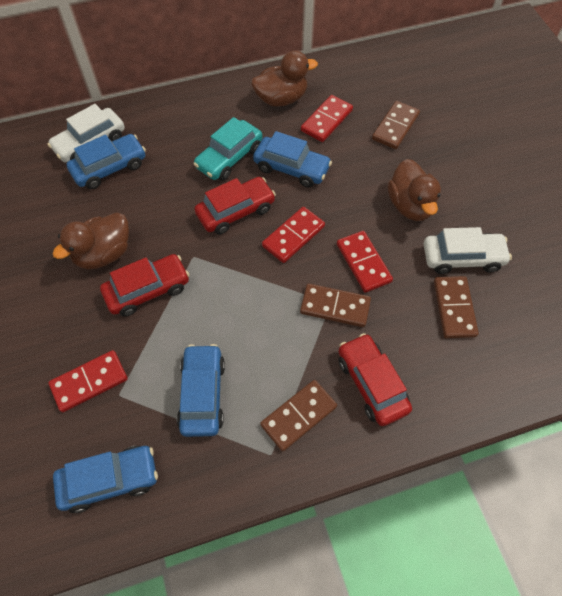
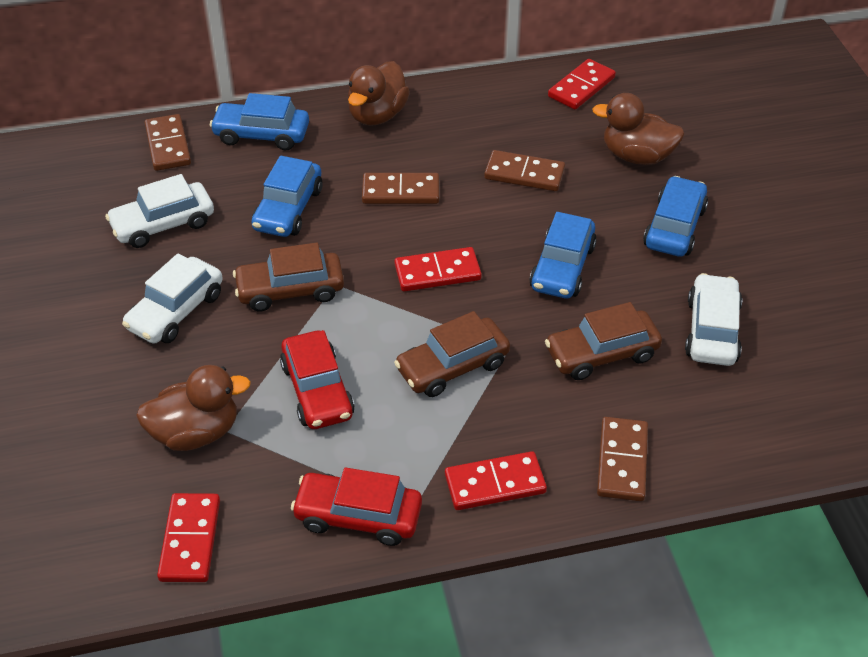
brown car: none = 0 -> [233,243,344,312] [394,311,510,397] [545,302,662,380] = 3
red car: [100,254,190,317] [194,177,276,235] [338,333,412,426] = 3 -> [280,330,355,429] [291,467,422,546] = 2
turquoise car: [193,117,262,180] = 1 -> none = 0
white car: [47,104,125,162] [424,227,512,274] = 2 -> [105,174,214,248] [122,254,223,344] [685,273,742,366] = 3

